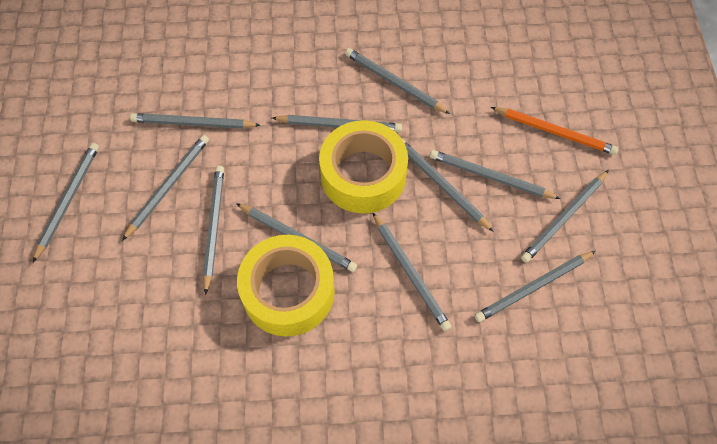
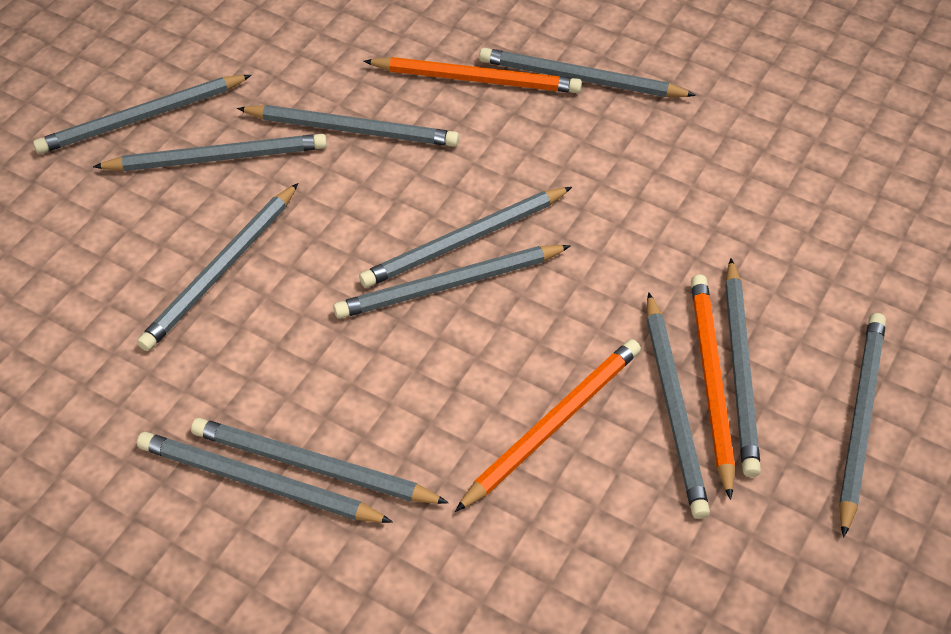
orange pencil: [491,107,619,155] = 1 -> [363,57,582,93] [455,339,641,512] [691,274,735,500] = 3
yellow tape: [237,235,335,336] [319,120,408,214] = 2 -> none = 0

